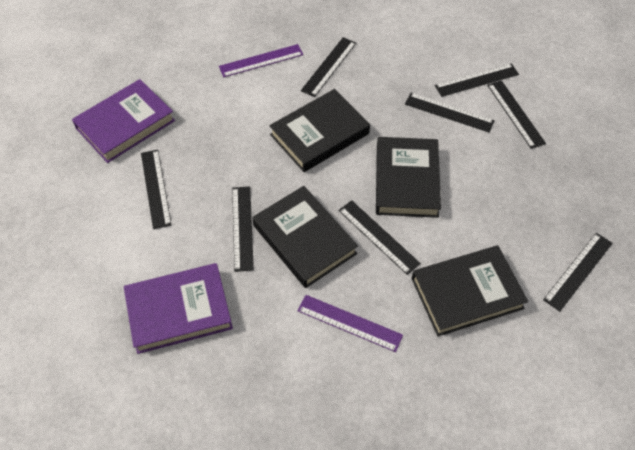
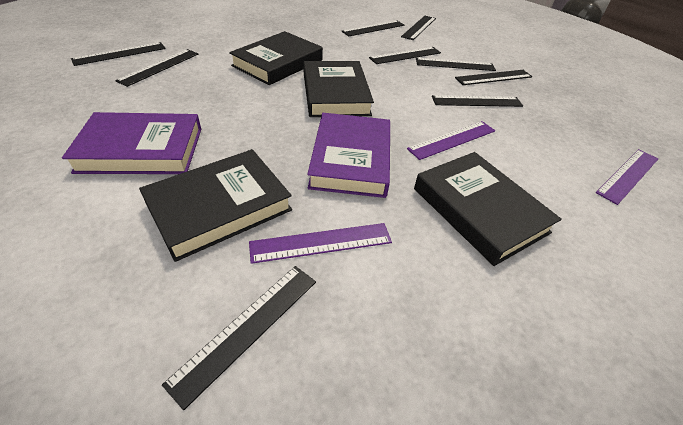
black ruler: [141,150,172,229] [232,186,254,272] [301,37,356,97] [339,200,421,275] [405,93,495,133] [435,63,519,97] [487,80,546,149] [543,233,613,312] = 8 -> [71,42,166,66] [115,49,198,87] [162,266,316,410] [342,20,404,37] [369,47,441,64] [401,16,436,40] [416,58,496,71] [432,95,523,107] [455,70,532,85] = 9
purple ruler: [219,44,303,77] [298,295,403,352] = 2 -> [249,223,392,264] [407,121,495,160] [596,149,658,205] = 3

